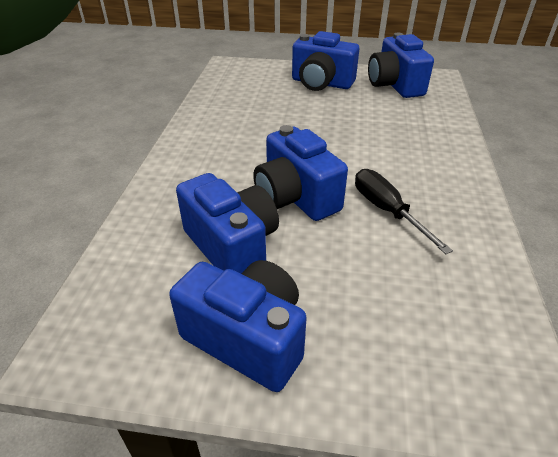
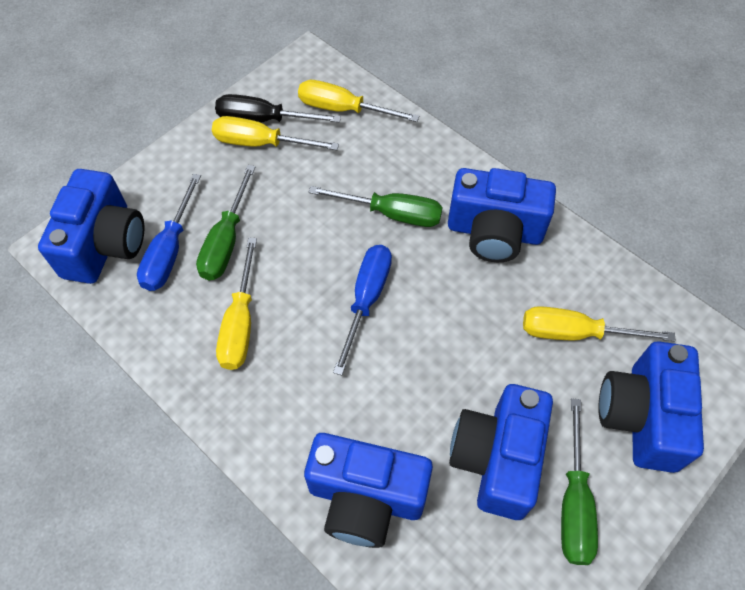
blue screwdriver: none = 0 -> [137,174,201,291] [333,245,392,375] = 2
green screwdriver: none = 0 -> [196,165,255,280] [308,186,443,227] [561,398,598,565] = 3
yellow screwdriver: none = 0 -> [212,116,339,150] [216,238,257,370] [298,80,419,122] [523,306,675,342] = 4

